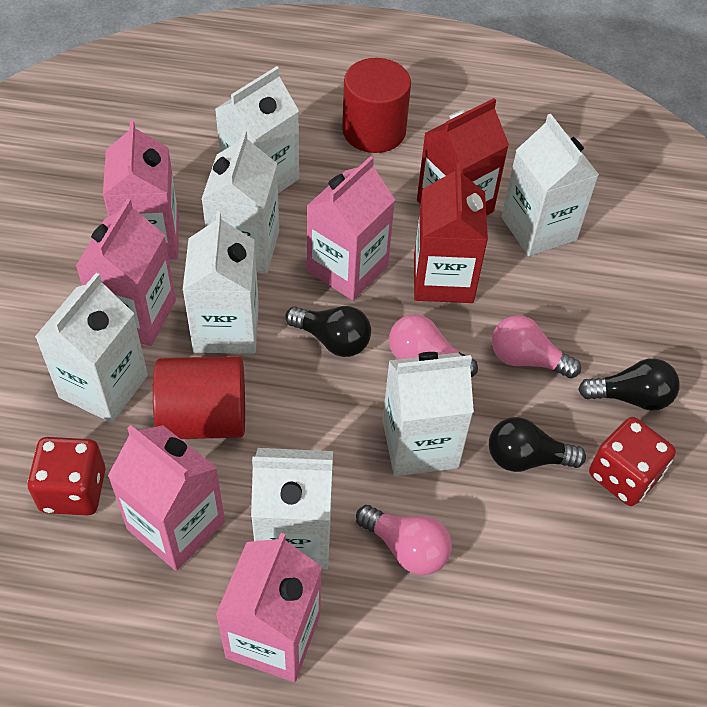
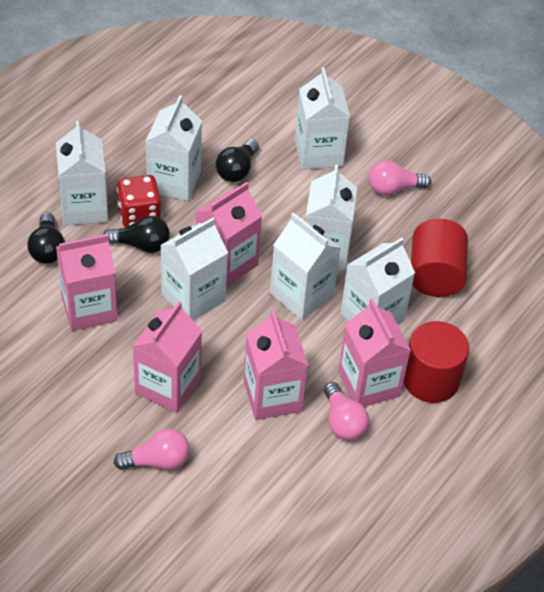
red carton: [414,163,488,303] [417,98,509,216] = 2 -> none = 0
red dice: [28,437,106,516] [589,417,676,506] = 2 -> [117,175,161,227] = 1

